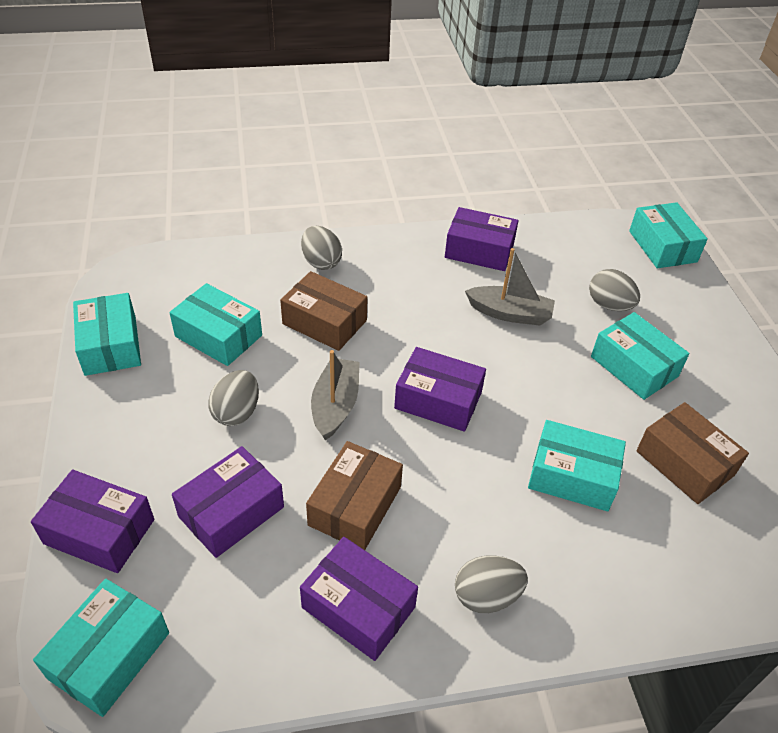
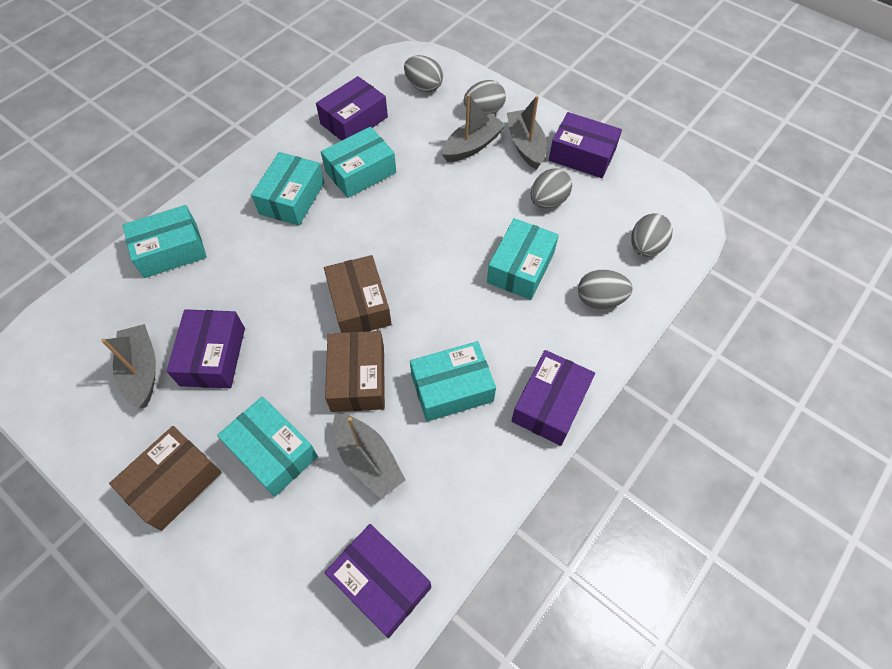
grey boat: [311,350,360,440] [465,248,555,326] = 2 -> [101,324,156,409] [333,413,406,499] [442,94,506,162] [507,96,547,170] = 4
grey egg: [208,370,259,426] [301,226,342,270] [455,555,528,613] [589,269,640,311] = 4 -> [404,55,443,92] [464,80,506,115] [531,168,572,208] [578,269,633,309] [631,213,673,257] = 5

